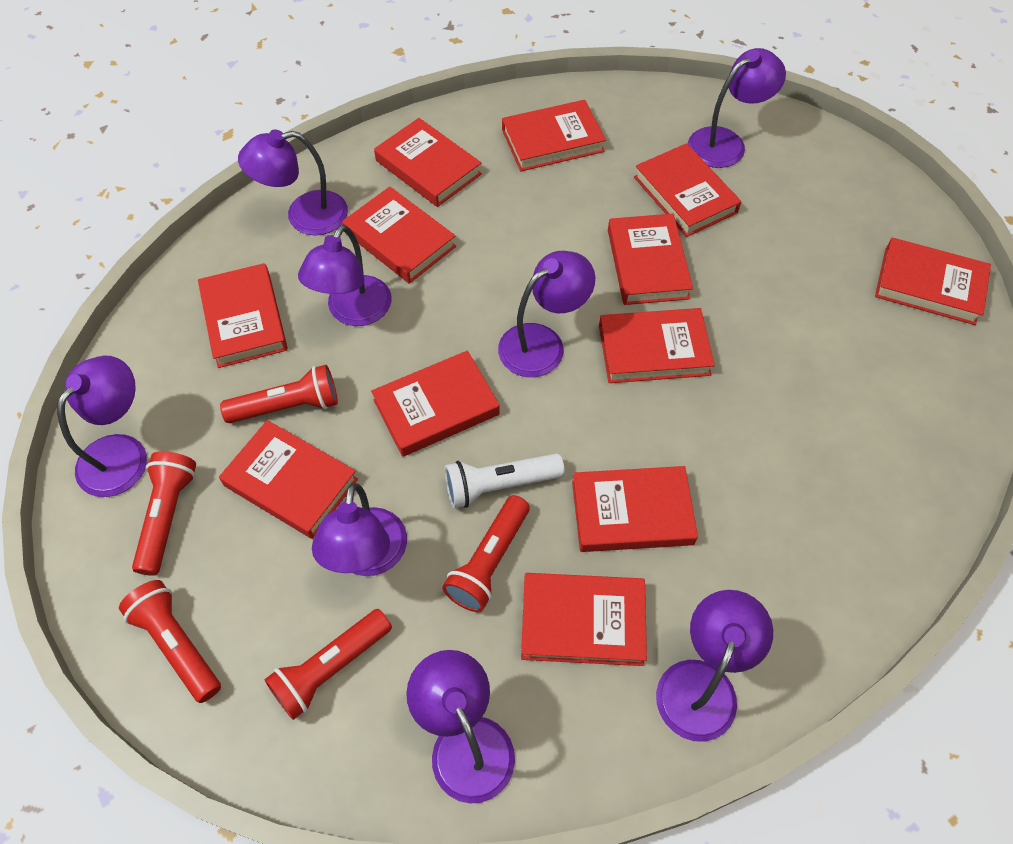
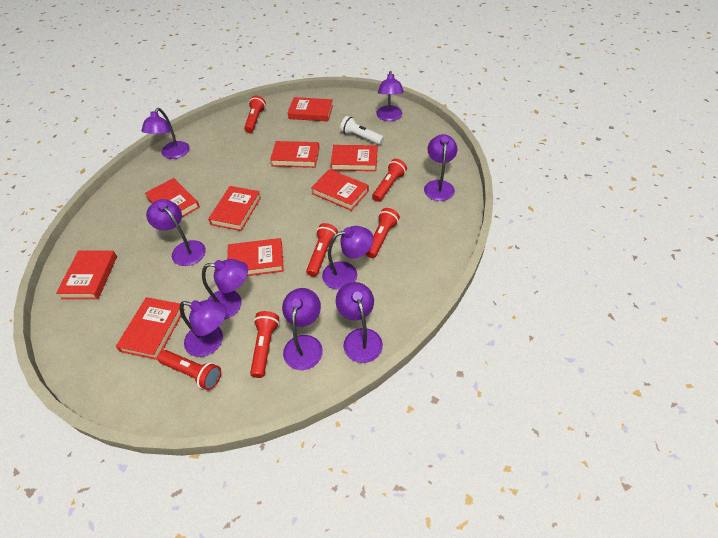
purple lamp: [57,356,147,497] [238,129,348,236] [298,225,392,326] [312,483,407,576] [406,650,515,804] [498,251,595,377] [656,590,773,742] [688,48,786,168] = 8 -> [141,108,190,159] [146,199,206,266] [180,300,227,357] [202,259,248,320] [282,288,323,370] [322,226,374,290] [336,282,383,363] [376,71,404,121] [424,134,458,201] = 9
red book: [198,263,288,368] [219,420,358,539] [342,187,456,284] [371,351,500,457] [374,118,482,207] [502,100,606,171] [521,573,647,666] [572,466,698,552] [599,308,715,383] [608,214,693,305] [634,143,741,237] [875,238,991,325] = 12 -> [56,250,117,299] [116,297,185,360] [145,178,200,217] [208,186,261,231] [227,238,284,276] [270,141,320,168] [288,97,333,121] [311,169,369,211] [331,145,377,171] = 9
red flashlight: [119,580,221,703] [132,451,196,576] [220,365,338,423] [264,609,392,720] [442,495,529,612] = 5 -> [158,350,221,390] [244,95,266,133] [250,311,279,378] [306,223,338,277] [366,208,400,258] [372,159,407,202] = 6

